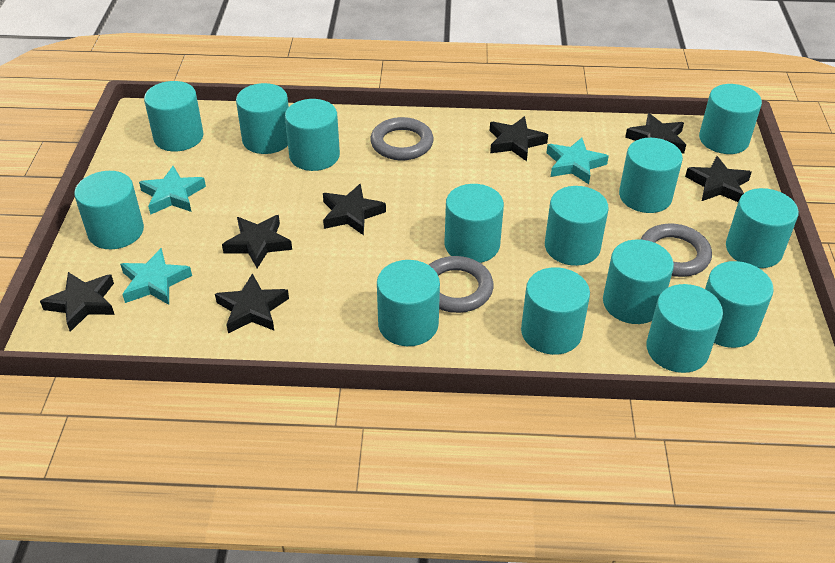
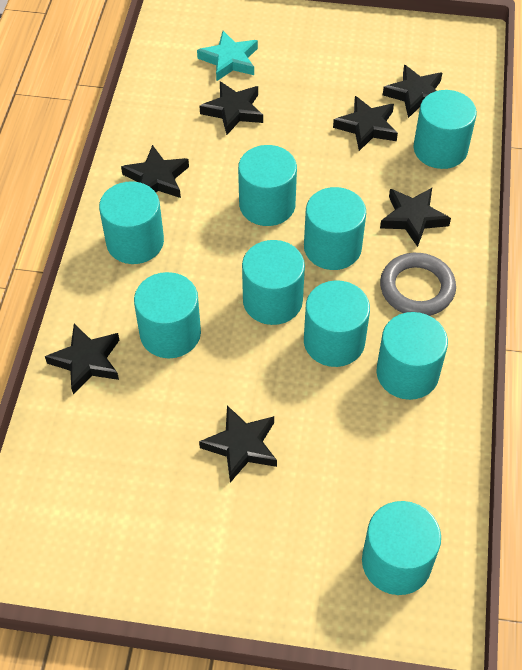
grey ring: [370,117,433,160] [429,256,494,313] [641,224,712,277] = 3 -> [380,253,456,316] = 1
turquoise cylinder: [74,171,144,249] [144,81,204,151] [236,83,289,154] [285,99,340,171] [377,260,440,346] [444,184,504,263] [521,267,590,355] [545,186,609,266] [603,239,674,324] [619,138,683,213] [646,284,723,373] [699,84,762,154] [705,261,774,348] [726,188,799,268] = 14 -> [99,181,164,264] [134,272,201,358] [238,145,297,226] [242,240,305,325] [304,187,366,270] [304,280,370,367] [362,501,441,595] [376,312,448,400] [413,90,477,169] = 9
turquoise star: [120,248,192,305] [139,166,206,215] [546,137,609,184] = 3 -> [197,31,258,82] = 1

